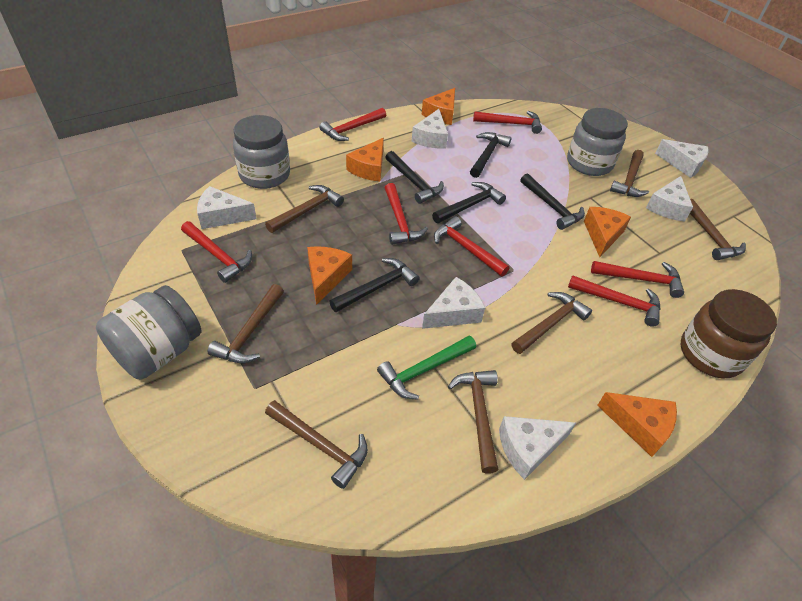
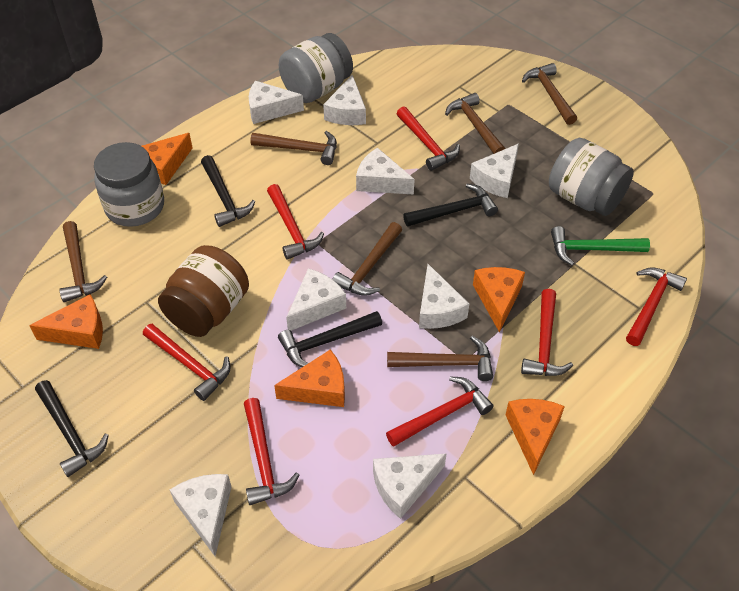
black hammer: [329,258,419,312] [385,151,444,204] [432,182,506,223] [470,132,511,178] [521,174,585,230] = 5 -> [35,380,109,477] [201,155,255,227] [278,311,382,367] [403,184,498,227] = 4
brown hammer: [207,284,284,363] [265,185,344,233] [265,400,368,489] [448,370,499,474] [511,292,592,354] [610,150,649,197] [690,199,746,260] = 7 -> [59,221,107,302] [250,131,337,165] [332,222,402,296] [387,336,493,381] [445,93,505,154] [522,63,577,125] = 6
white cheese: [197,186,257,229] [412,109,448,149] [422,277,485,329] [499,416,576,480] [646,176,693,222] [655,139,709,178] = 6 -> [170,474,231,556] [249,81,304,124] [286,268,346,331] [323,75,366,125] [356,148,415,194] [373,453,447,519] [419,264,469,329] [470,144,519,198] = 8

